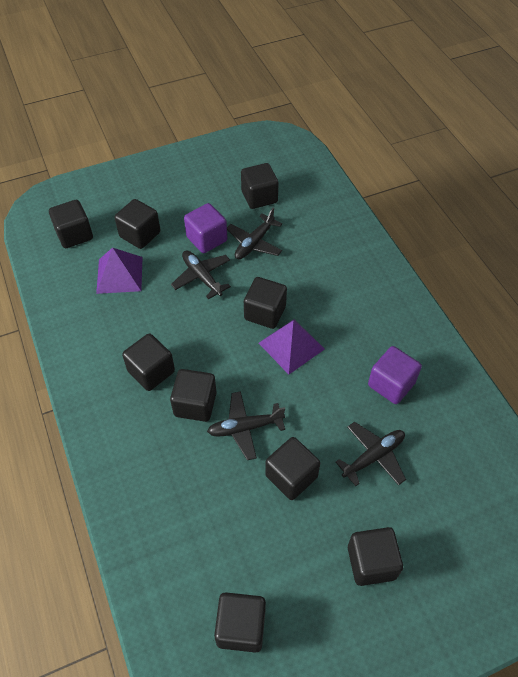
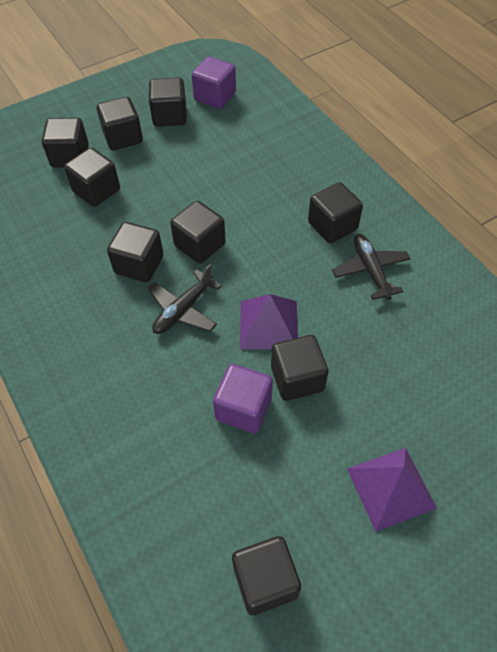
black plane: [171,250,231,299] [207,391,285,460] [227,208,282,259] [336,422,406,486] = 4 -> [148,264,222,334] [332,234,411,300] = 2

